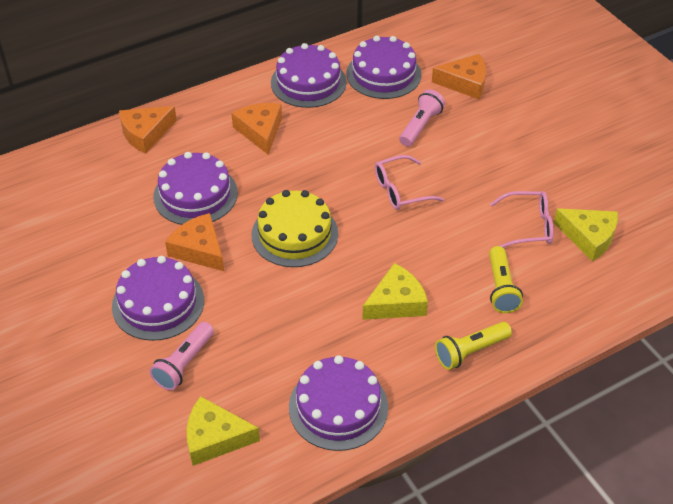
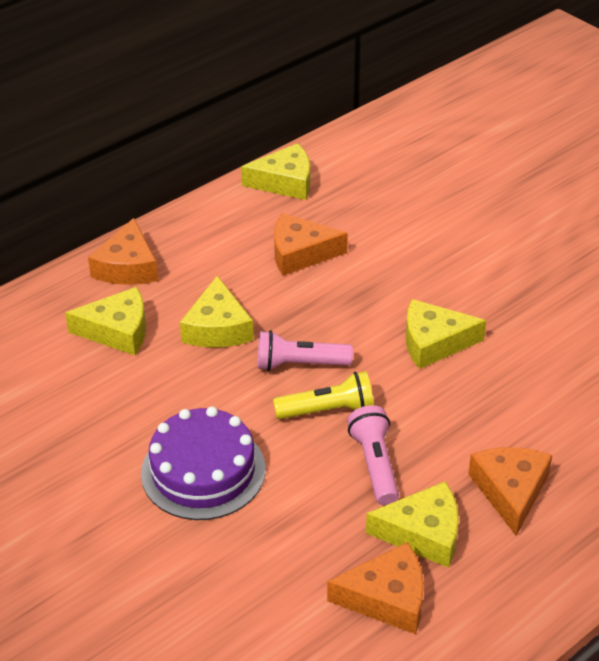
pink glasses: [375,155,444,210] [490,191,554,248] = 2 -> none = 0
purple cake: [112,256,204,341] [153,152,238,225] [271,43,347,108] [289,355,388,451] [346,36,421,99] = 5 -> [141,406,265,520] = 1
yellow cake: [252,190,338,267] = 1 -> none = 0
yellow cheese: [187,396,260,466] [362,263,428,320] [554,208,618,262] = 3 -> [65,287,146,355] [180,276,254,348] [241,143,310,200] [366,481,459,568] [406,299,486,369] = 5
yellow flashlight: [435,322,512,370] [489,246,523,313] = 2 -> [273,371,374,419] = 1

